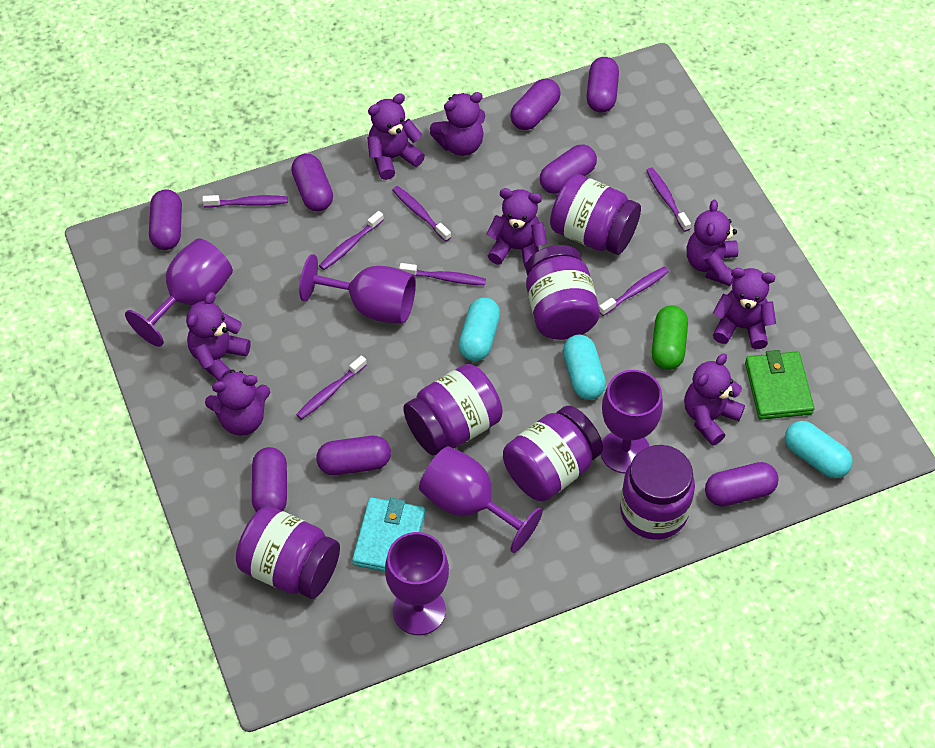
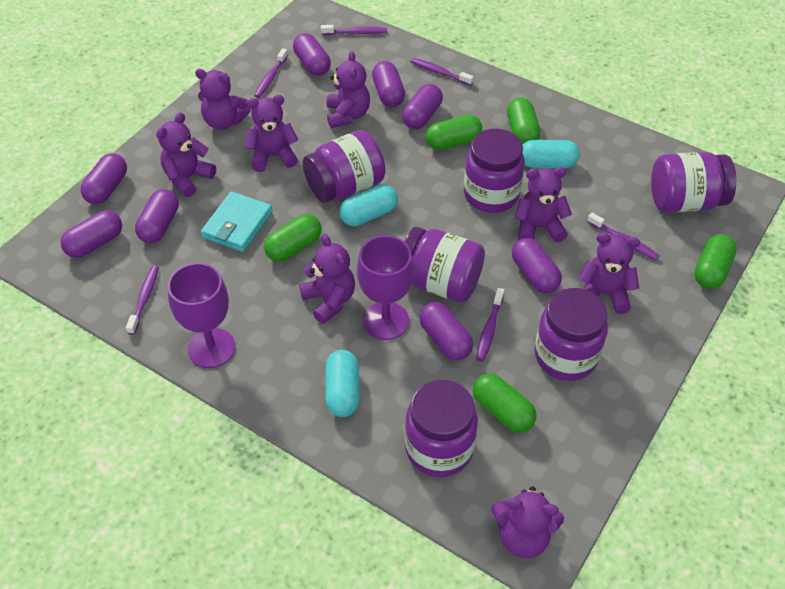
green capsule: [652,305,688,370] = 1 -> [264,214,322,262] [426,115,482,150] [473,373,537,433] [507,98,541,145] [695,234,737,289] = 5
green wallet: [745,350,814,420] = 1 -> none = 0
purple goblet: [125,238,233,347] [299,254,416,324] [385,532,449,635] [419,446,543,553] [601,370,663,473] = 5 -> [167,263,236,368] [357,235,414,340] = 2
purple toothbrush: [202,195,288,208] [296,356,367,420] [319,211,384,270] [393,186,451,242] [399,263,486,285] [599,266,669,316] [646,168,691,232] = 7 -> [126,266,159,335] [254,48,288,98] [321,25,387,35] [411,58,473,86] [476,288,504,362] [587,213,660,260] = 6

